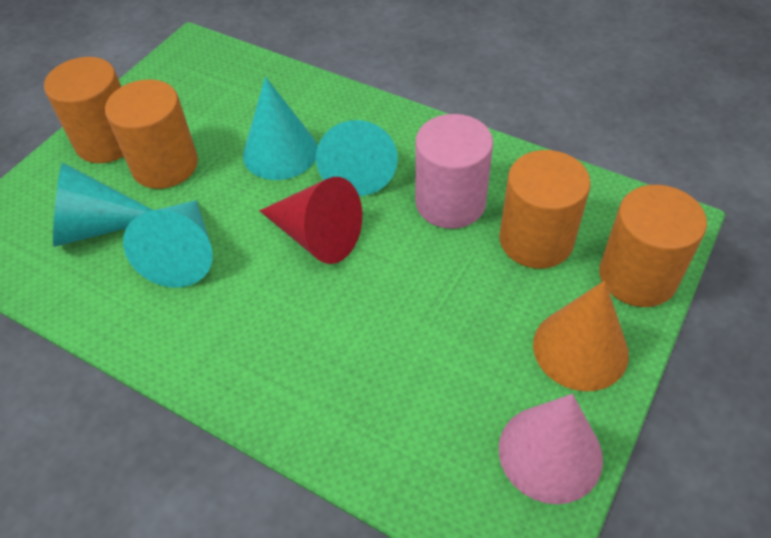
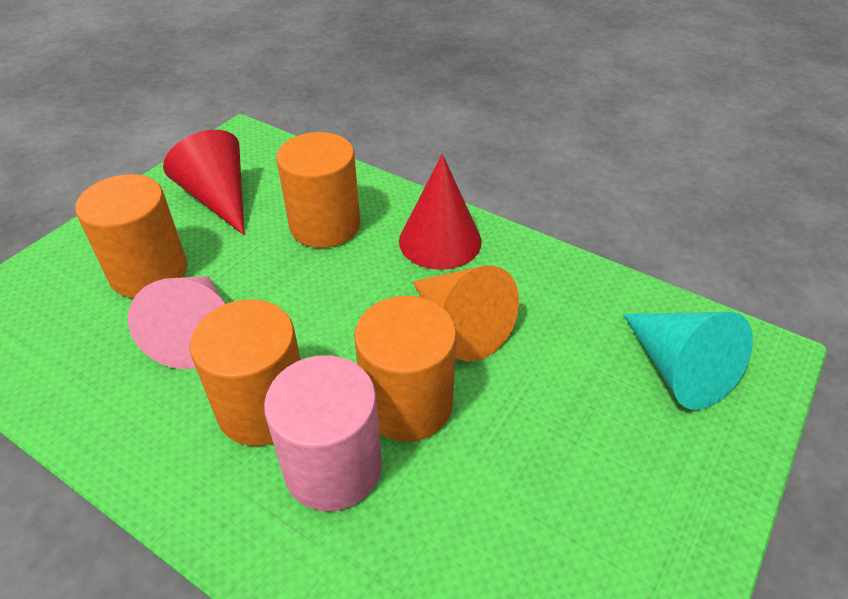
red cone: [259,177,362,264] = 1 -> [163,130,244,235] [399,154,482,270] = 2
turquoise cone: [53,162,153,247] [123,200,213,287] [243,77,318,180] [316,120,398,196] = 4 -> [623,312,753,410] = 1

